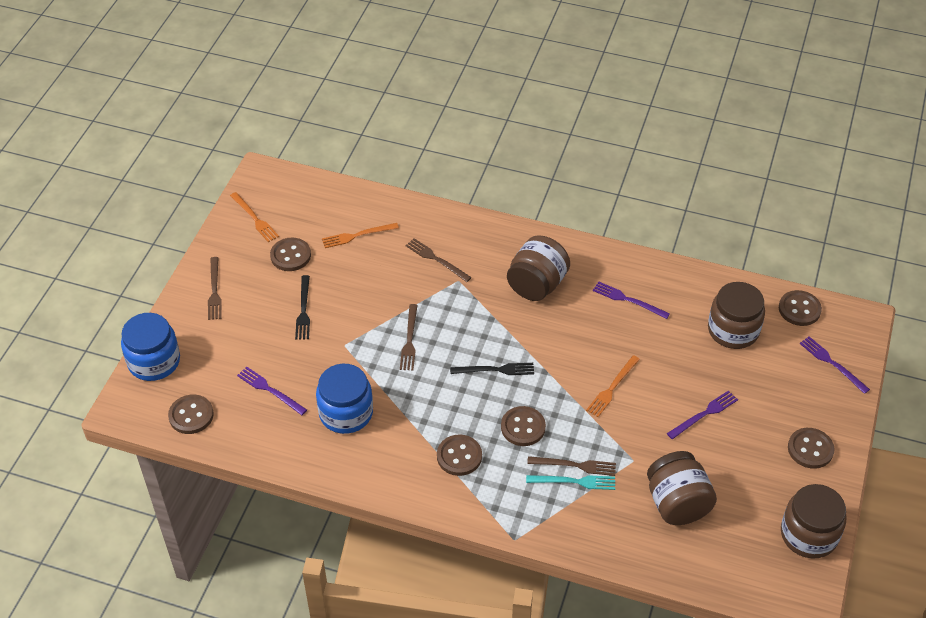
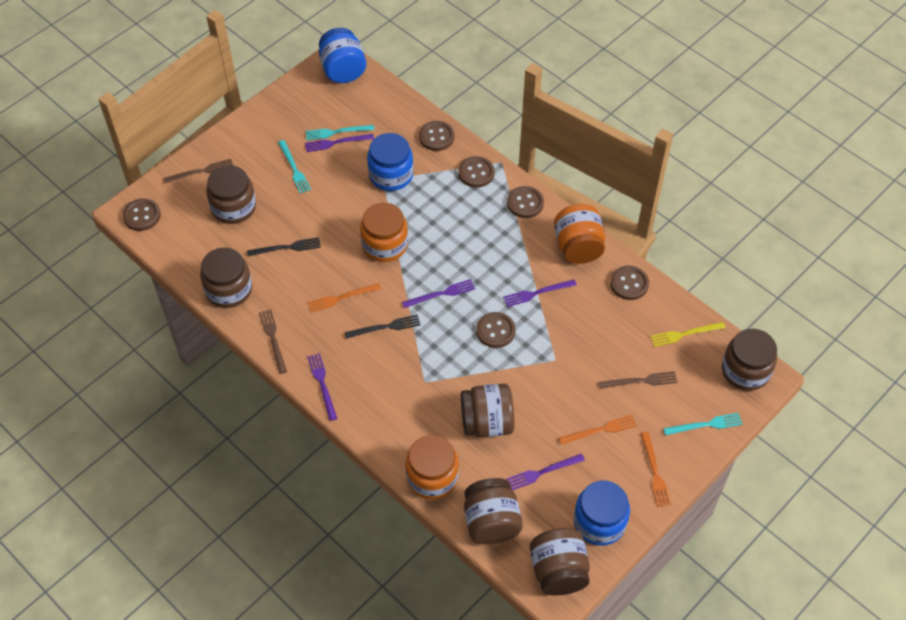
blue jar: [121,313,180,381] [316,364,373,434] = 2 -> [319,28,366,83] [367,133,413,191] [574,481,630,546] = 3
brown fork: [208,257,222,320] [400,304,418,371] [406,238,472,282] [527,456,616,476] = 4 -> [163,159,233,183] [259,309,287,374] [599,371,678,389] = 3
brown jar: [507,235,570,301] [647,451,717,525] [708,282,765,349] [781,484,846,558] = 4 -> [200,247,252,308] [206,165,256,224] [461,384,514,437] [464,478,523,544] [530,528,590,596] [722,329,777,391] = 6
orange jar: none = 0 -> [360,203,408,262] [405,435,459,499] [554,204,605,264] = 3
purple fork: [237,367,307,415] [593,281,670,319] [667,390,738,439] [800,337,870,394] = 4 -> [305,134,374,152] [307,353,337,421] [402,279,475,308] [503,279,577,307] [506,454,585,490] = 5
turquoise fork: [526,475,615,490] = 1 -> [278,140,311,194] [305,125,374,140] [663,413,743,435] = 3
yellow fork: none = 0 -> [650,322,726,347] = 1

